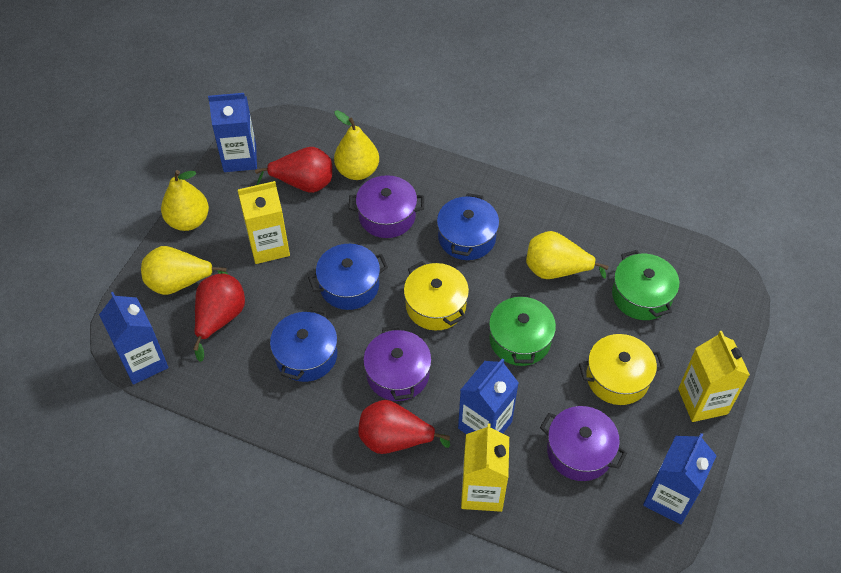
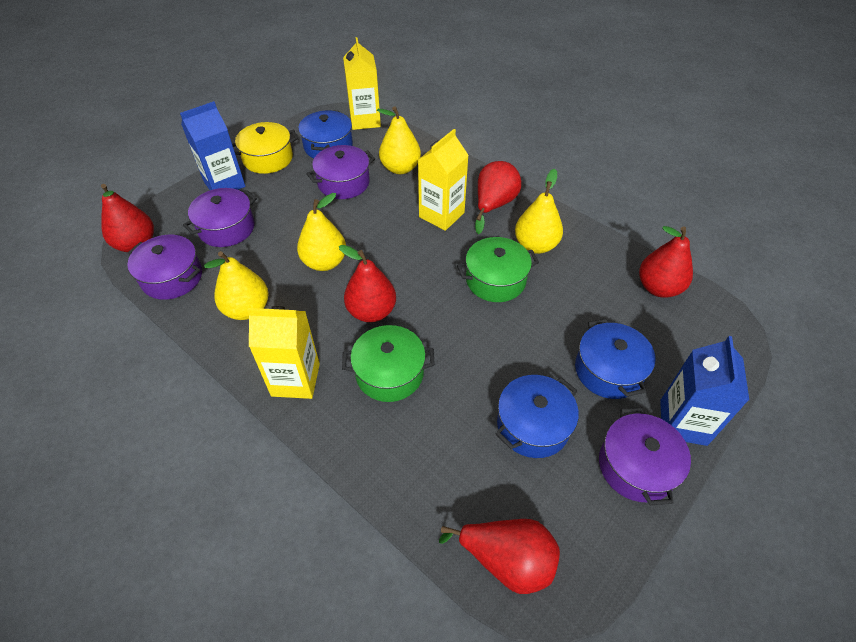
blue carton: [99,292,168,385] [208,93,257,172] [458,358,519,434] [643,433,717,524] = 4 -> [180,101,245,190] [660,336,749,446] = 2
purple pot: [349,175,424,238] [363,325,432,401] [540,406,627,481] = 3 -> [127,235,202,300] [183,188,257,247] [306,145,375,199] [599,408,691,505] = 4
red pear: [193,274,245,362] [255,147,332,193] [358,400,450,454] = 3 -> [101,184,154,252] [339,245,396,322] [439,519,560,594] [475,161,521,234] [639,226,693,298] = 5
yellow pot: [404,261,469,331] [579,334,665,405] = 2 -> [232,122,298,174] = 1

